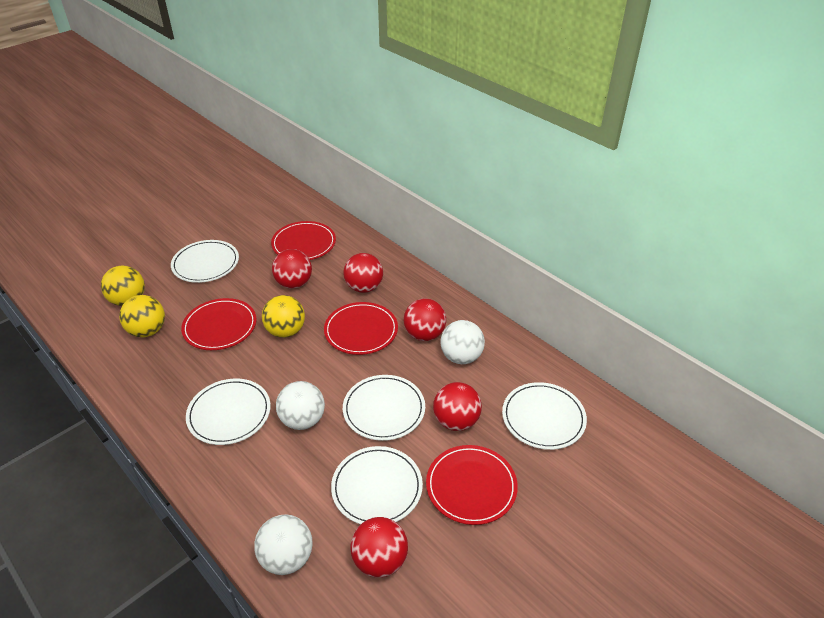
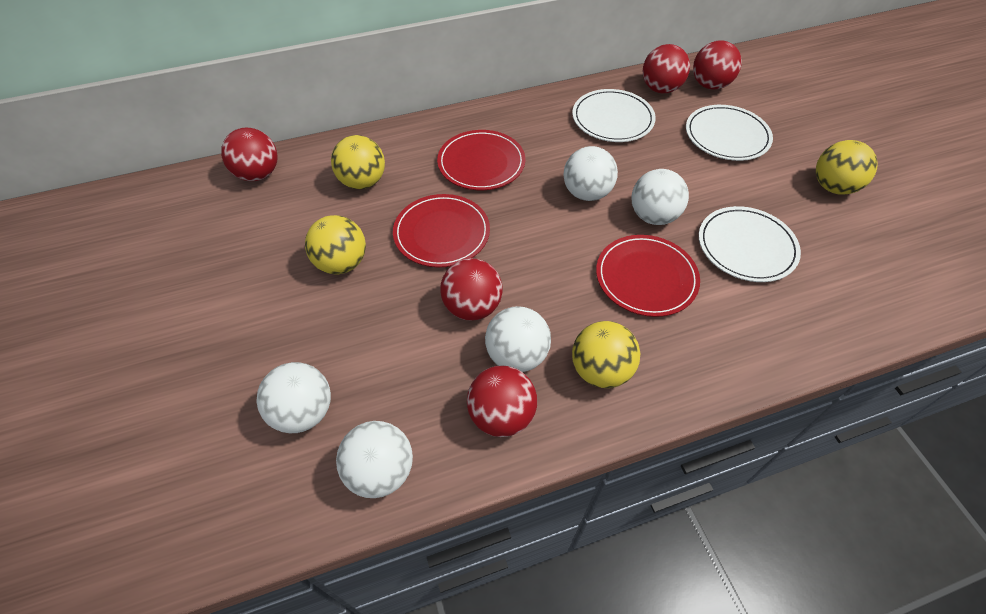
red plate: [181,298,257,350] [271,221,336,260] [324,302,398,355] [426,445,518,525] = 4 -> [393,194,490,267] [437,130,525,190] [596,235,700,317] = 3
white ball: [254,514,313,575] [276,381,325,430] [440,320,485,364] = 3 -> [256,362,331,433] [336,421,413,498] [485,306,551,372] [563,146,618,201] [631,169,689,225] = 5
white plate: [171,240,239,283] [186,379,271,445] [331,446,423,524] [343,375,425,441] [502,382,587,450] = 5 -> [572,89,656,142] [686,105,773,161] [699,206,801,282] = 3
yellow ball: [101,266,145,306] [119,295,165,337] [262,295,305,338] = 3 -> [305,215,366,274] [331,135,385,189] [572,321,640,388] [816,140,878,195] = 4

